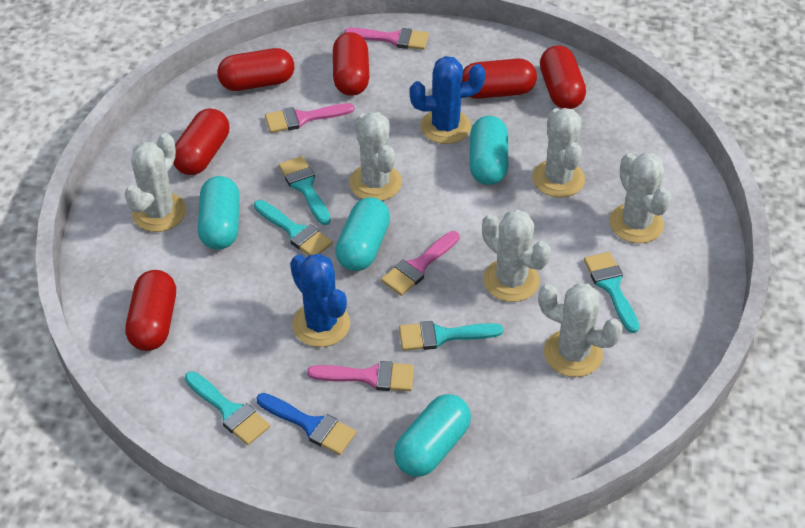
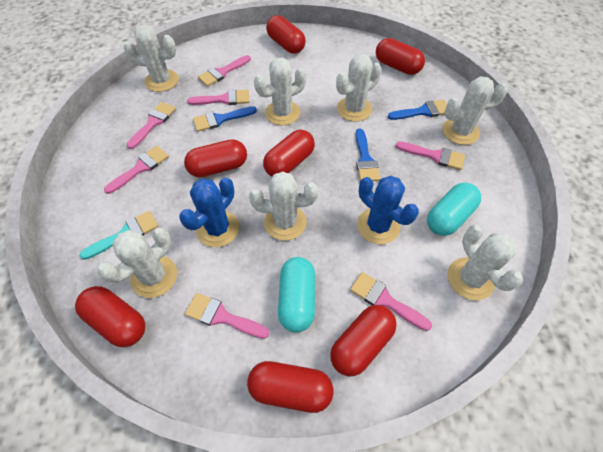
blue brush: [256,393,356,455] = 1 -> [193,106,257,132] [356,128,381,181] [388,99,447,120] = 3
pink brush: [265,103,355,133] [307,361,414,391] [344,28,429,50] [381,231,460,296] = 4 -> [104,146,169,194] [127,102,176,149] [185,293,269,339] [187,89,249,105] [198,55,251,86] [350,272,432,331] [396,141,465,170] = 7
red capsule: [126,270,176,351] [173,108,229,175] [217,48,294,91] [333,32,369,96] [462,58,537,99] [540,45,586,109] = 6 -> [75,286,145,347] [184,139,247,177] [247,361,333,413] [263,130,315,176] [266,15,306,54] [330,305,397,376] [376,38,425,75] = 7
turquoise brush: [185,371,270,445] [254,200,333,255] [279,156,331,225] [399,321,503,351] [584,252,639,333] = 5 -> [79,211,159,260] = 1
turquoise capsule: [198,176,240,250] [335,197,390,271] [394,394,471,476] [470,116,508,185] = 4 -> [278,257,315,333] [427,182,481,236] = 2
white cactus: [124,133,186,232] [349,112,402,201] [482,209,551,302] [532,108,585,198] [538,283,623,377] [609,153,671,243] = 6 -> [97,228,177,298] [124,25,179,92] [249,172,318,241] [254,57,306,125] [336,54,382,122] [442,76,508,145] [448,225,523,300] = 7

